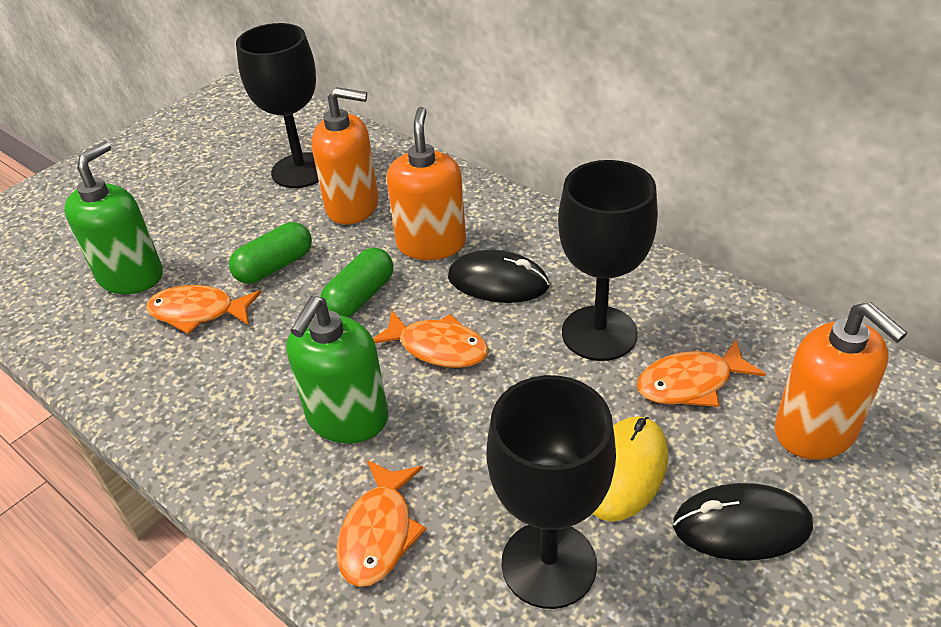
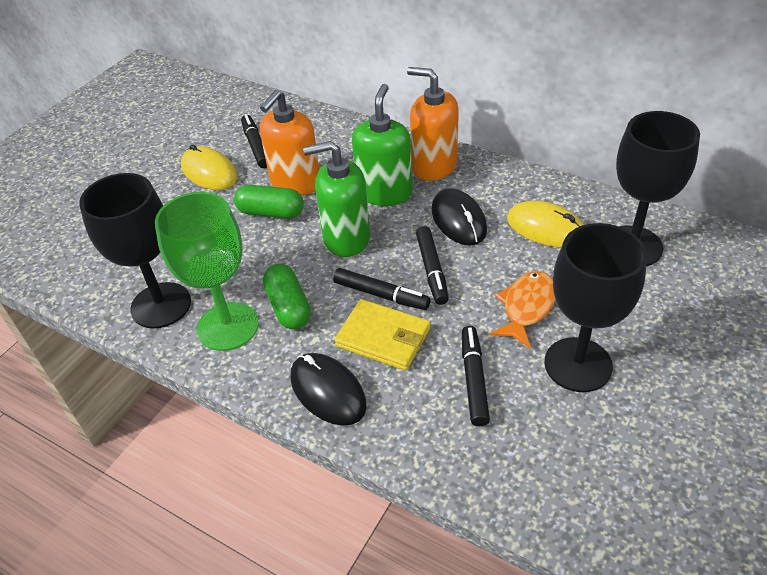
black marker: none = 0 -> [241,114,267,168] [333,268,431,310] [416,226,449,305] [462,326,490,426] = 4
green goblet: none = 0 -> [155,192,259,351] = 1
orange fish: [146,285,262,334] [337,460,426,587] [373,310,489,368] [637,339,766,407] = 4 -> [490,271,555,349] = 1
orange soap dispenser: [312,87,379,225] [387,107,466,260] [775,302,907,460] = 3 -> [260,90,320,196] [407,67,459,181] = 2
yellow mouse: [593,416,668,522] = 1 -> [181,144,238,190] [507,201,584,247] = 2
yellow wallet: none = 0 -> [334,299,430,371] = 1

